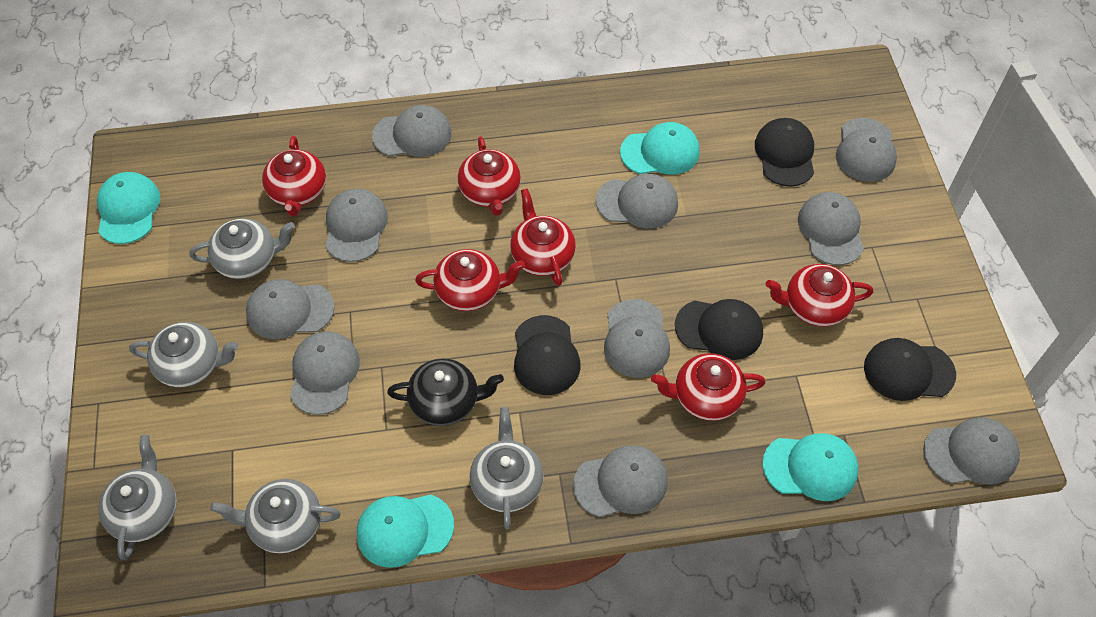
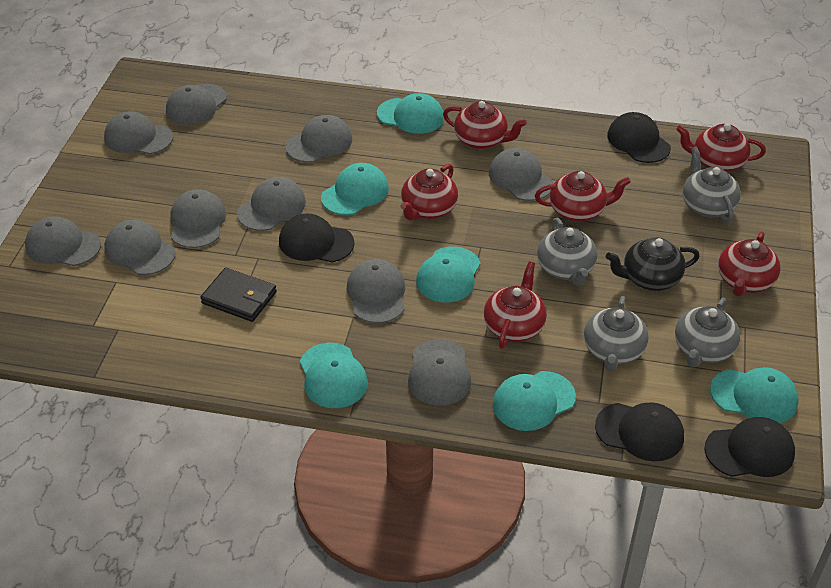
black wallet: none = 0 -> [200,267,277,322] = 1
grey teapot: [98,435,177,560] [129,322,238,388] [189,218,295,279] [210,479,340,553] [470,407,544,529] = 5 -> [537,217,597,286] [584,296,648,372] [675,298,740,367] [683,146,741,223] = 4
turquoise cap: [97,172,160,244] [357,495,454,568] [620,122,700,175] [762,433,858,501] = 4 -> [300,343,368,408] [321,163,389,215] [377,93,444,134] [416,246,481,303] [493,371,576,431] [710,367,799,423] = 6

